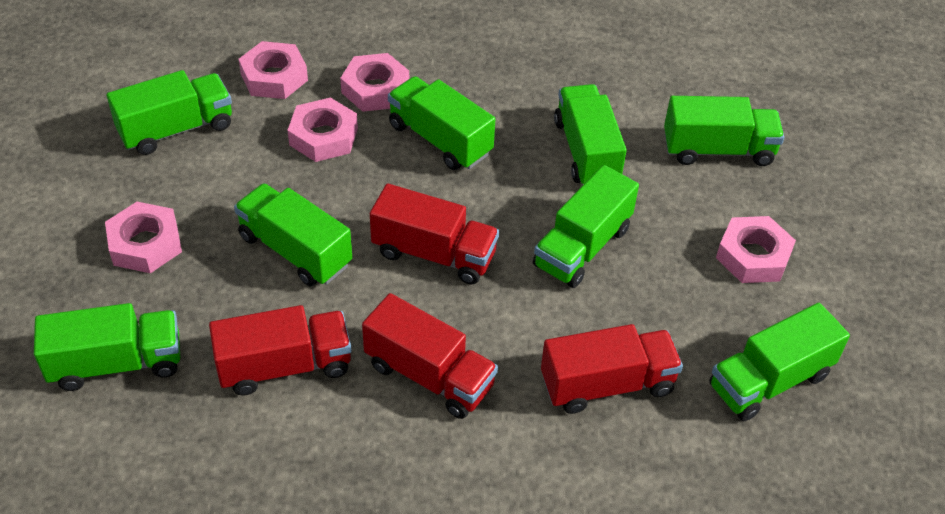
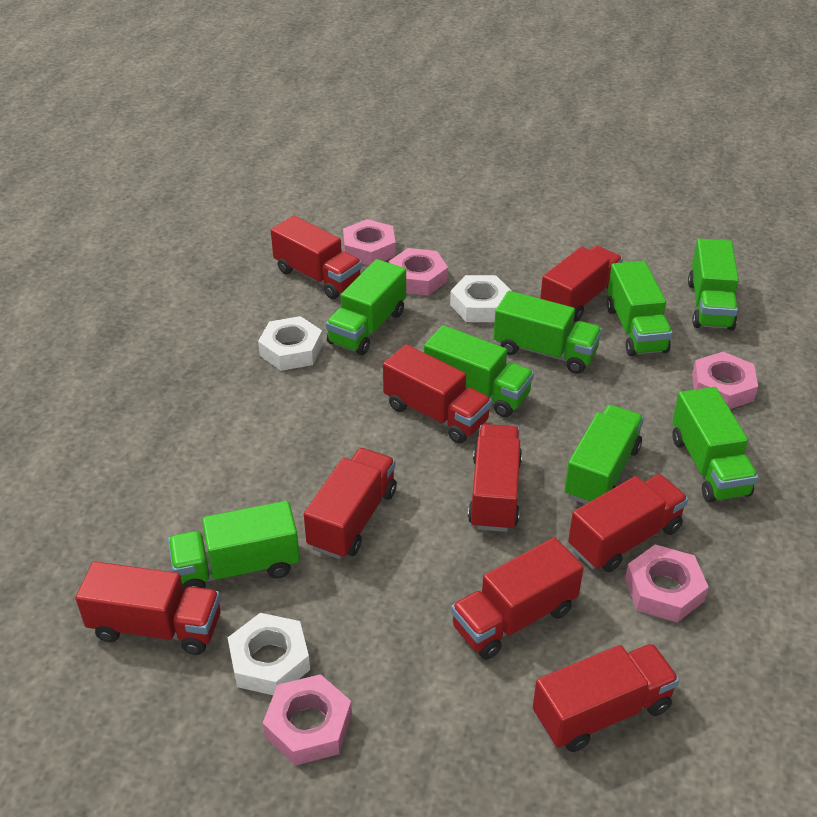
red truck: [209,305,352,396] [362,293,498,419] [370,183,499,284] [541,324,683,414] = 4 -> [75,561,221,655] [271,216,362,299] [304,448,397,559] [383,344,492,443] [451,537,584,660] [468,424,522,532] [533,644,679,752] [540,246,623,322] [568,474,688,572] = 9
white nut: none = 0 -> [228,613,310,695] [258,316,323,371] [450,275,512,322] = 3

